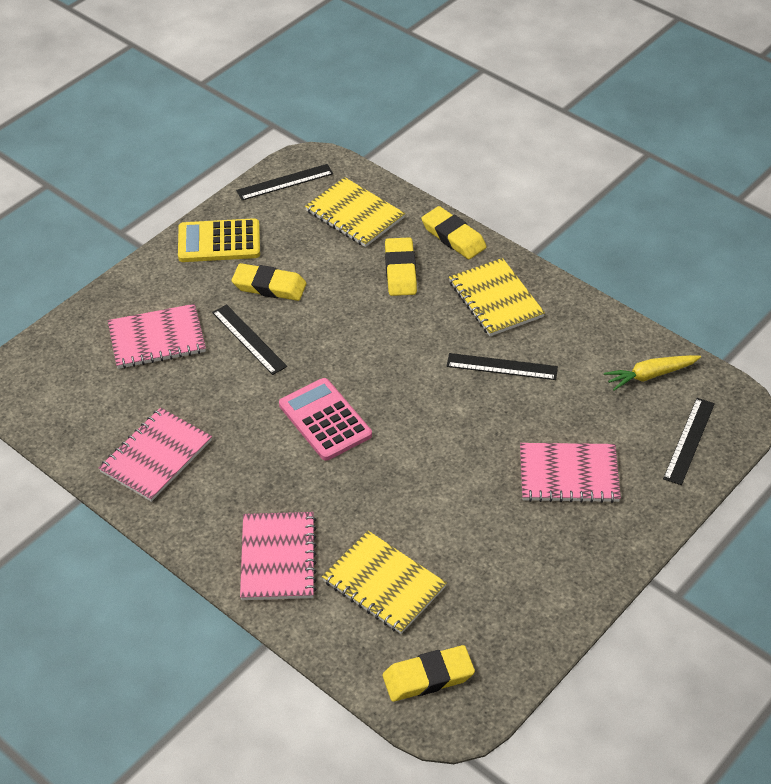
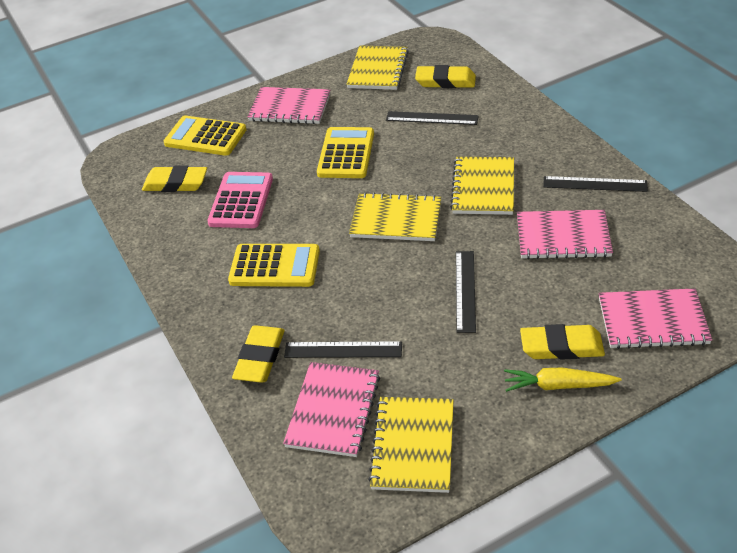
yellow calculator: [178,218,260,262] = 1 -> [164,116,246,156] [228,244,320,287] [317,127,374,178] = 3
yellow notebook: [305,177,405,247] [322,531,447,634] [449,258,545,336] = 3 -> [347,46,409,90] [349,192,441,241] [368,397,454,493] [450,157,514,215] = 4

